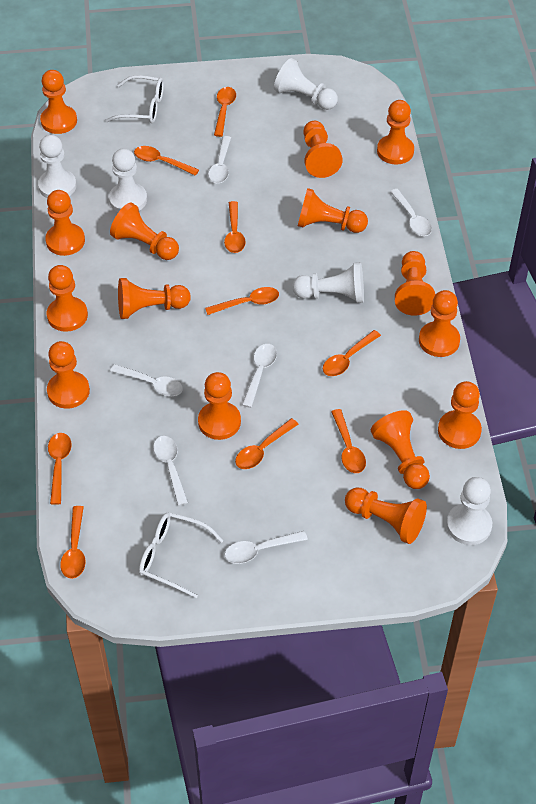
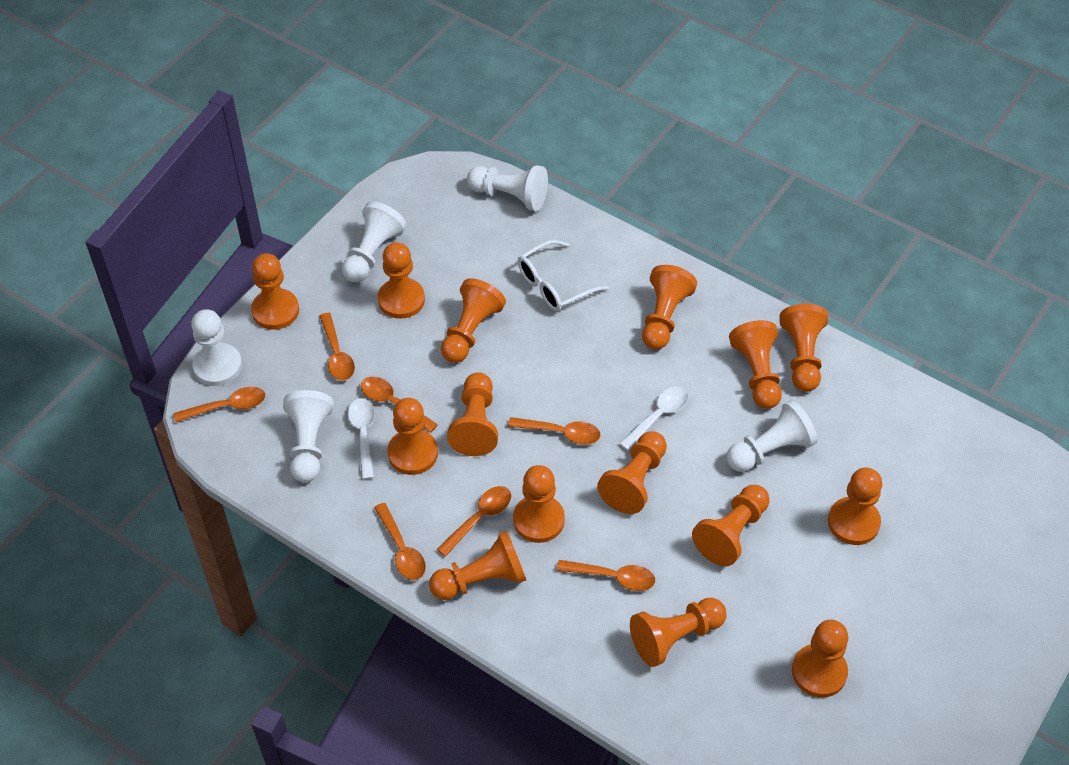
orange spoon: [48,433,72,505] [60,506,86,579] [134,146,199,176] [205,287,279,315] [214,87,236,137] [224,201,246,253] [235,418,298,469] [323,330,381,376] [331,409,366,473] = 9 -> [173,387,265,423] [319,313,355,381] [361,377,438,433] [374,503,426,580] [437,486,511,557] [508,417,600,445] [556,560,655,591] = 7
white glasses: [105,75,164,123] [139,512,223,598] = 2 -> [518,240,609,312] = 1
white spoon: [110,364,183,396] [153,436,188,506] [208,136,231,183] [225,531,308,564] [242,344,277,408] [390,189,432,236] = 6 -> [348,398,375,480] [619,386,688,451] = 2

